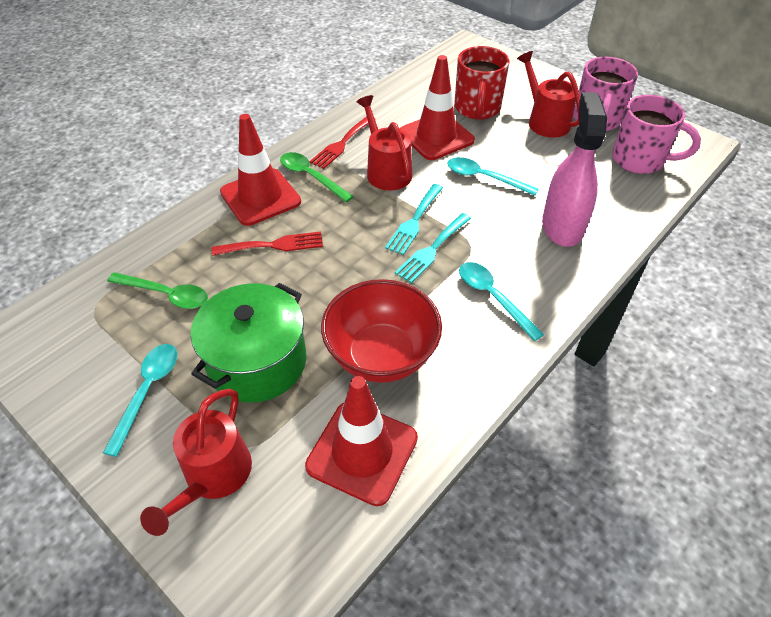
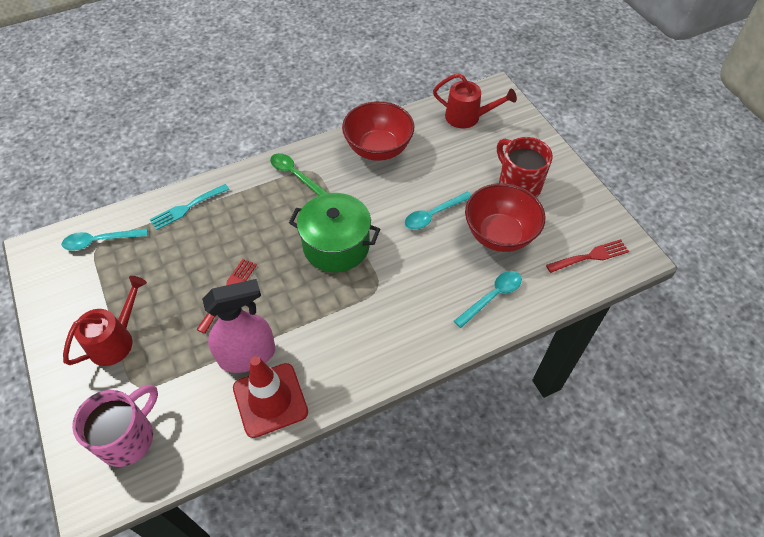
green spoon: [107,272,208,309] [280,152,354,202] = 2 -> [270,153,328,196] = 1
pink mug: [573,57,638,131] [612,95,701,174] = 2 -> [72,385,158,467] = 1
red bowl: [321,279,442,383] = 1 -> [342,101,414,161] [465,183,545,252] = 2
red traffic cone: [220,114,301,226] [305,376,418,506] [400,55,475,160] = 3 -> [233,356,308,438] = 1
red watering can: [140,389,252,536] [357,95,412,191] [517,51,580,138] = 3 -> [63,276,147,366] [433,73,517,128] = 2
turquoise fork: [385,184,443,255] [395,213,471,283] = 2 -> [150,184,229,230] = 1

